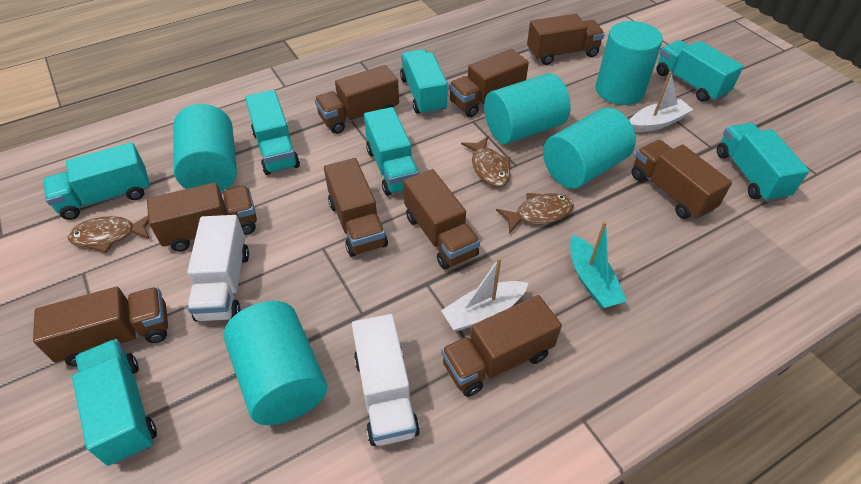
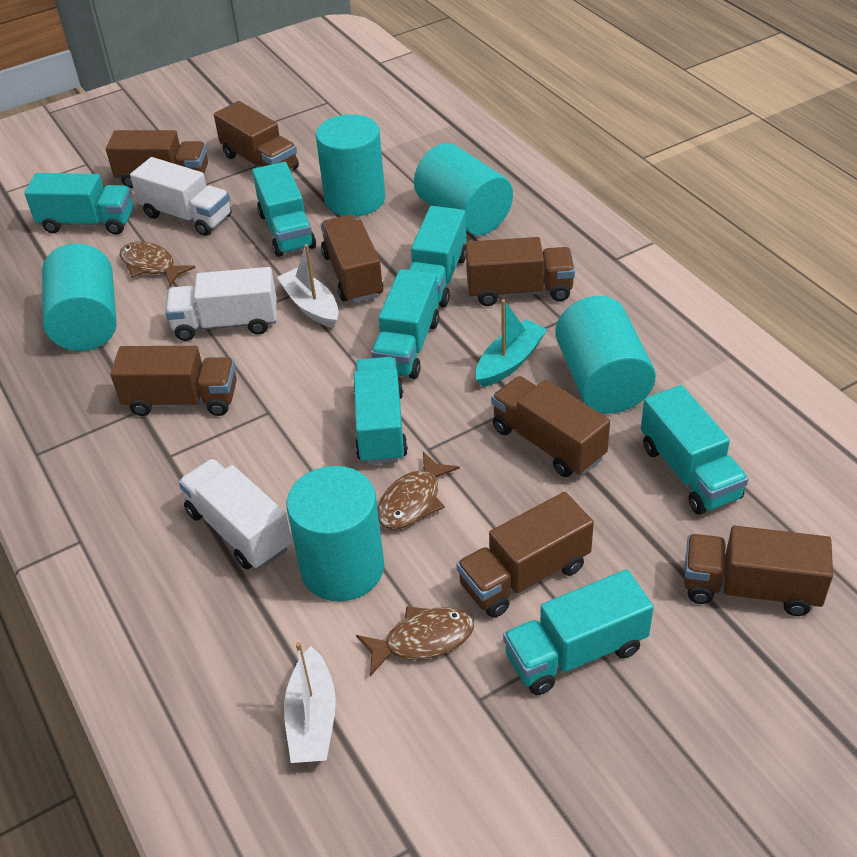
brown truck: [33,287,168,366] [147,182,257,252] [314,65,399,134] [324,158,388,257] [403,169,480,269] [441,295,562,397] [449,49,529,117] [527,14,605,65] [632,140,732,220] = 9 -> [106,130,208,188] [110,346,237,416] [214,101,299,170] [321,215,384,303] [456,492,594,618] [466,237,575,306] [491,376,610,477] [684,526,833,616] = 8
white truck: [187,215,249,322] [352,314,420,446] = 2 -> [130,157,232,236] [165,267,277,341] [178,459,292,570] = 3

